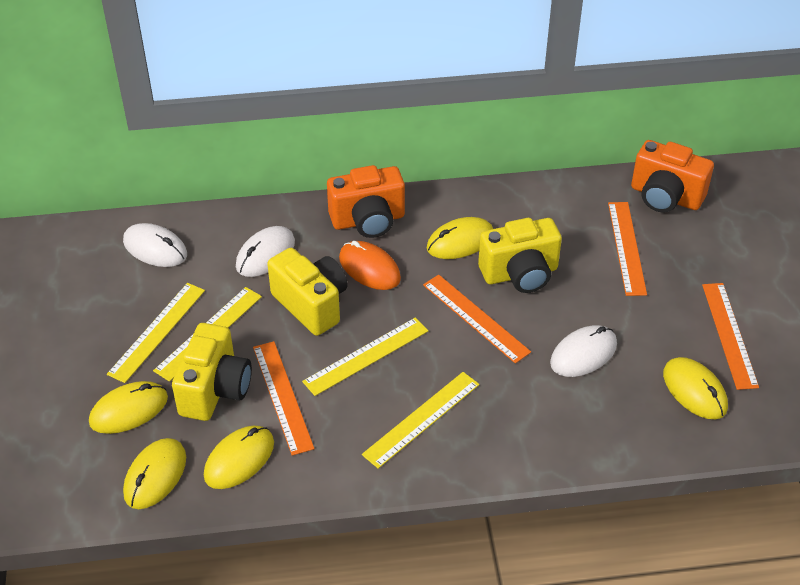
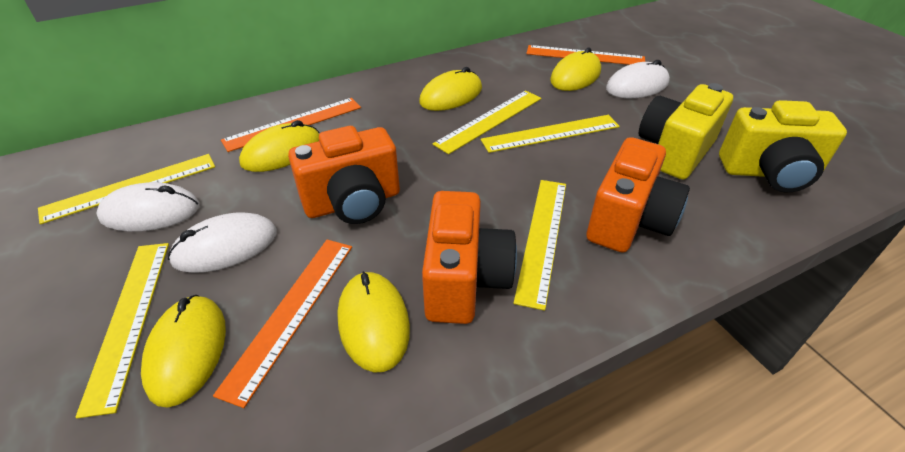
orange camera: [327,165,405,238] [631,140,714,212] = 2 -> [288,126,400,224] [422,191,517,324] [587,137,690,253] = 3
orange mouse: [339,241,401,290] = 1 -> none = 0
orange ruler: [253,341,314,456] [423,275,531,364] [608,202,647,296] [702,283,759,390] = 4 -> [213,240,352,408] [221,98,361,152] [526,45,645,65] = 3
yellow camera: [172,323,252,421] [267,248,348,336] [478,218,562,293] = 3 -> [639,83,733,180] [719,100,847,192] = 2
yellow ruler: [107,283,205,383] [153,287,262,382] [302,317,428,396] [362,372,479,469] = 4 -> [38,154,215,224] [75,243,169,419] [433,90,541,154] [481,115,620,153] [513,180,566,311] = 5

